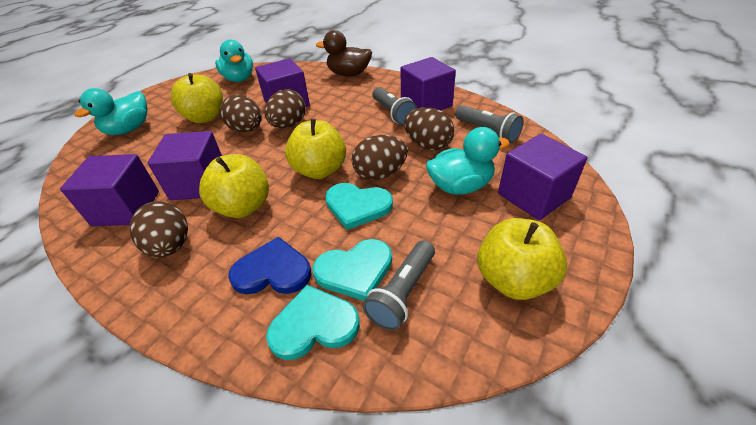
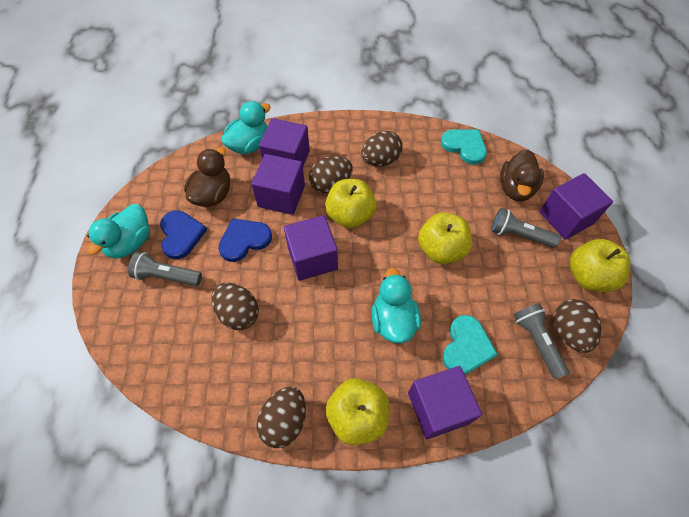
blue heart: [228,236,312,294] = 1 -> [160,210,207,259] [218,218,272,262] = 2
brown duck: [316,30,372,76] = 1 -> [184,148,230,207] [500,150,544,201] = 2
turquoise heart: [266,285,360,360] [313,239,392,301] [325,183,393,230] = 3 -> [441,129,487,165] [443,315,498,374] = 2

